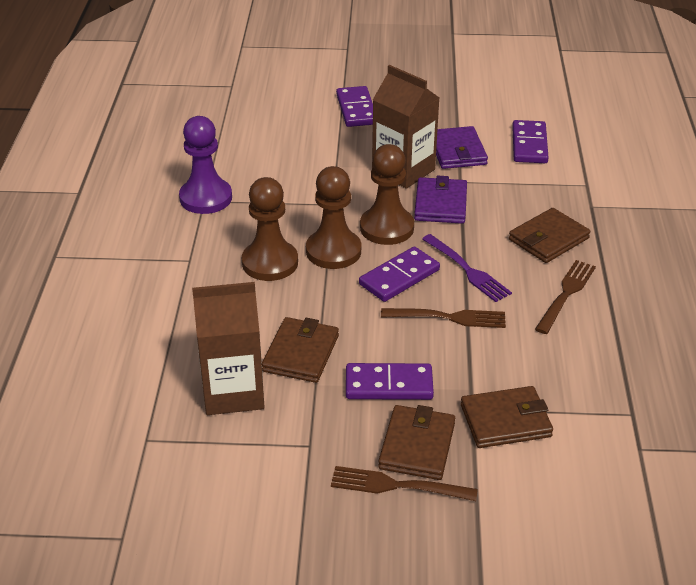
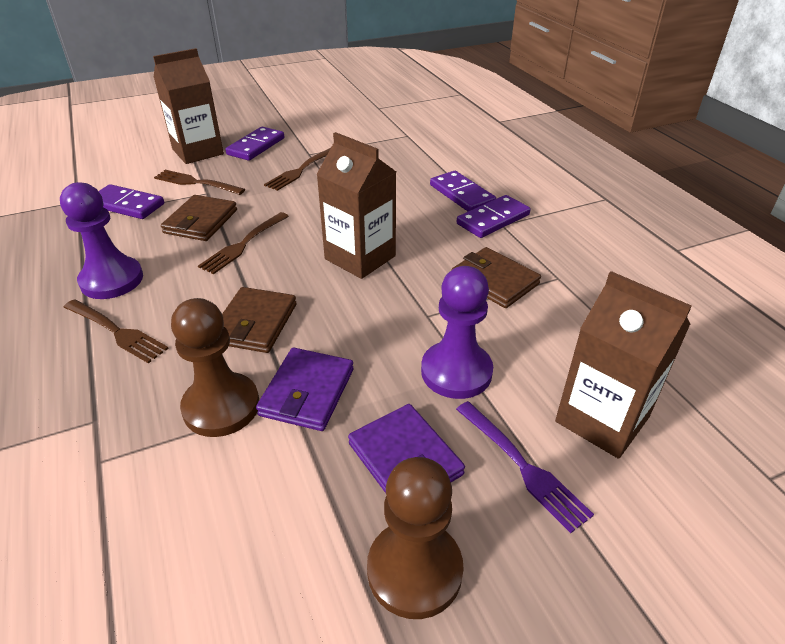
brown carton: [192,282,265,415] [372,65,439,189] = 2 -> [153,48,224,164] [316,132,396,279] [555,271,692,459] = 3
brown fork: [331,466,478,501] [381,308,506,328] [535,260,596,334] = 3 -> [64,299,169,363] [154,170,245,195] [198,212,289,274] [264,148,331,191] = 4
brown pawn: [242,177,298,281] [306,166,361,269] [360,144,414,245] = 3 -> [171,298,259,437] [367,457,464,619] = 2
brown wallet: [262,317,339,383] [378,405,455,480] [461,386,553,448] [509,208,590,263] = 4 -> [161,195,237,241] [222,287,297,353] [451,247,541,308] = 3
purple pawn: [179,116,232,214] = 1 -> [60,182,143,299] [421,266,493,399] = 2

